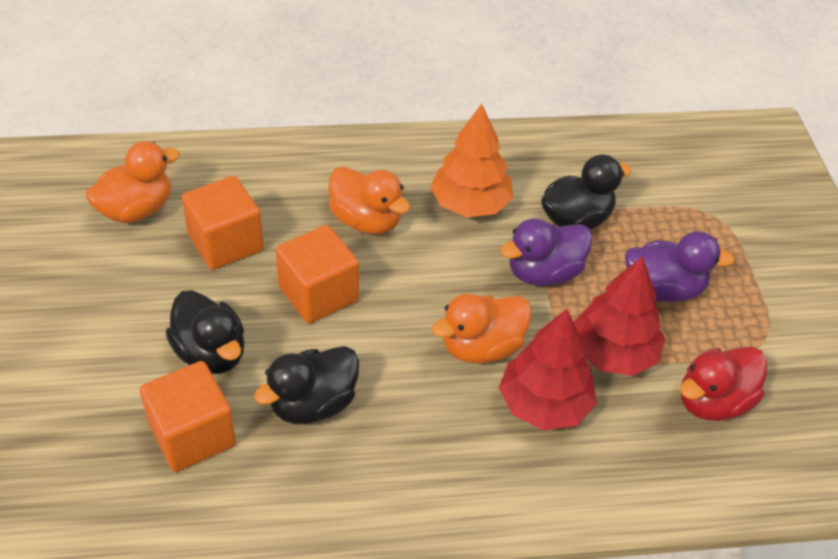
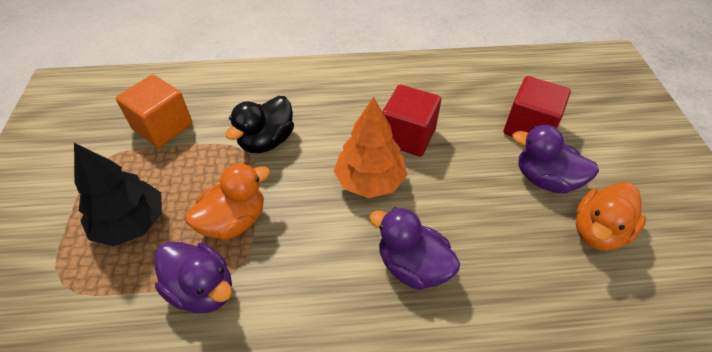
black duck: [166,290,245,374] [254,346,359,424] [541,155,632,230] = 3 -> [225,96,294,153] = 1
black tree: none = 0 -> [74,143,162,246] = 1
orange cube: [140,361,236,472] [181,176,264,270] [275,225,359,324] = 3 -> [116,75,192,148] = 1
orange duck: [86,141,180,223] [329,166,411,234] [432,294,532,364] = 3 -> [185,163,270,240] [576,182,646,251] = 2
purple duck: [500,219,593,286] [625,231,735,302] = 2 -> [155,242,232,313] [369,207,460,290] [513,125,599,193] = 3
red cube: none = 0 -> [382,85,441,157] [504,76,571,137] = 2
red duck: [680,347,767,421] = 1 -> none = 0
red tree: [499,309,597,430] [574,256,665,376] = 2 -> none = 0

